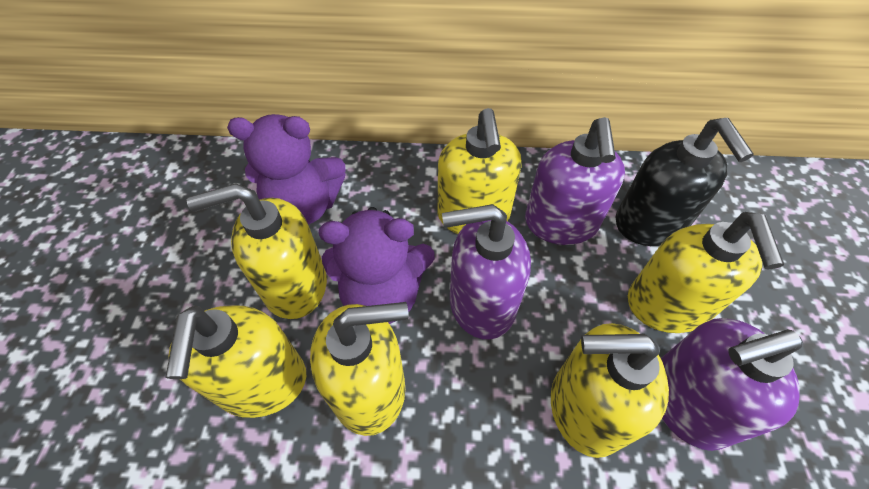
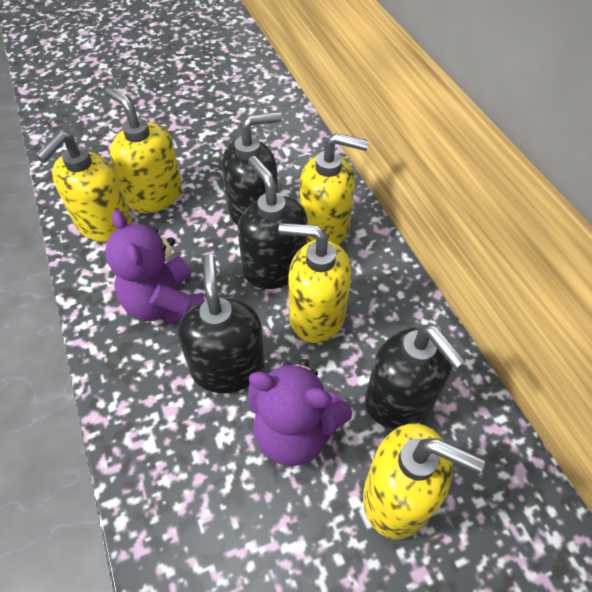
black soap dispenser: [616,118,754,246] = 1 -> [178,254,265,393] [222,112,282,226] [238,156,307,289] [365,325,466,428] = 4
purple soap dispenser: [442,204,531,339] [525,117,625,245] [661,318,803,451] = 3 -> none = 0
yellow soap dispenser: [165,305,306,418] [187,183,327,319] [310,302,408,436] [438,108,522,234] [551,323,669,458] [628,212,784,333] = 6 -> [36,131,132,242] [105,87,182,213] [279,223,351,343] [300,133,369,245] [363,423,485,539] = 5

